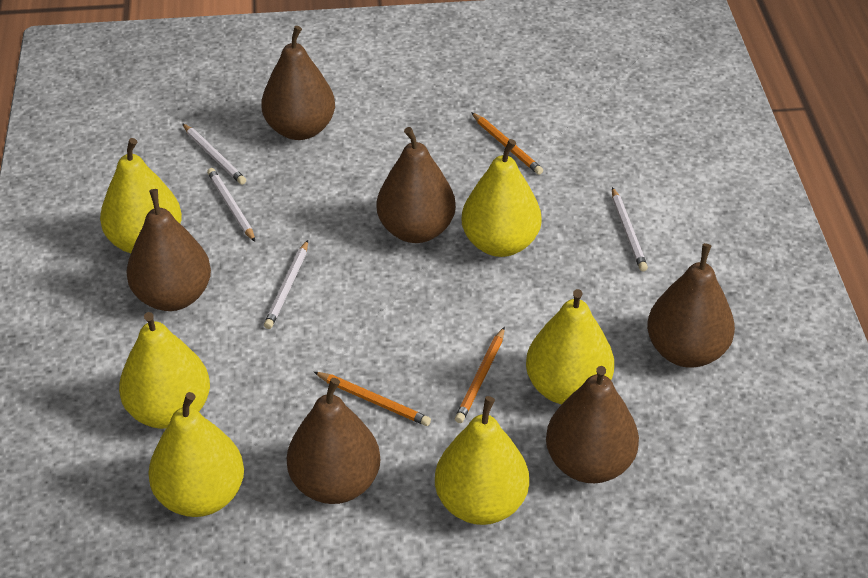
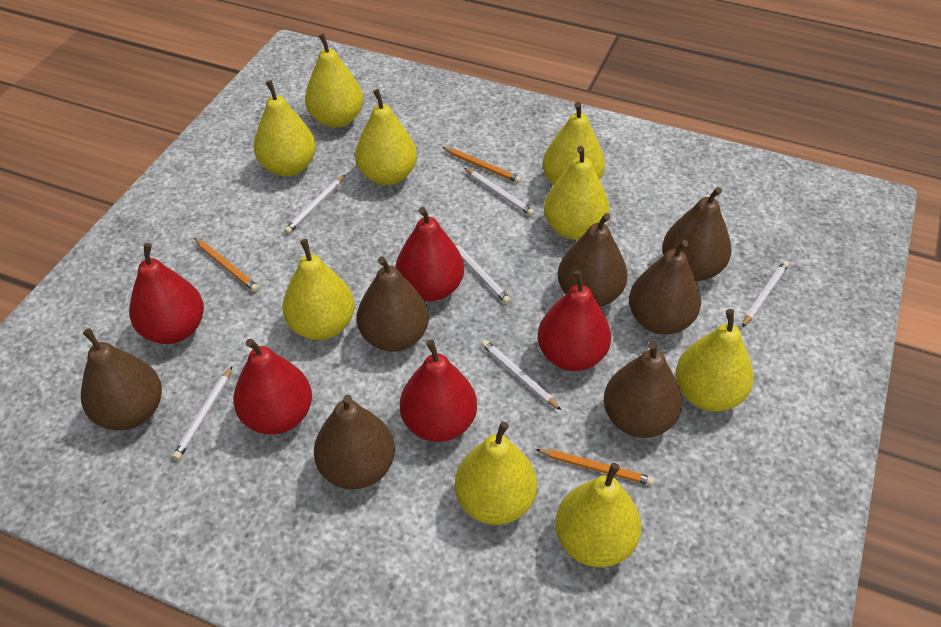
brown pear: [126,189,211,311] [261,26,335,140] [287,378,380,504] [377,127,456,243] [546,366,639,483] [647,243,735,368] = 6 -> [81,328,162,430] [314,395,395,490] [357,257,429,352] [558,213,628,307] [604,341,682,438] [629,240,701,334] [662,187,732,281] = 7
red pear: none = 0 -> [129,243,204,344] [233,339,312,435] [395,207,464,301] [400,340,477,442] [538,270,611,371] = 5
white pencil: [182,123,246,185] [207,168,255,242] [264,240,308,329] [612,187,648,271] = 4 -> [172,367,232,460] [284,175,345,234] [452,241,511,304] [464,168,534,216] [481,340,561,410] [742,261,789,327] = 6
yellow pear: [100,138,182,253] [119,312,210,429] [148,392,244,517] [435,396,529,525] [462,139,541,257] [526,289,614,404] = 6 -> [254,80,316,176] [283,239,355,340] [305,34,363,128] [355,89,417,185] [455,421,537,525] [543,102,605,186] [544,146,609,240] [555,463,641,567] [676,309,754,412] = 9

